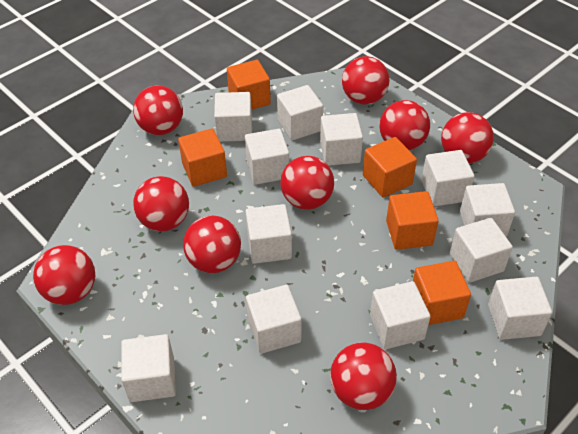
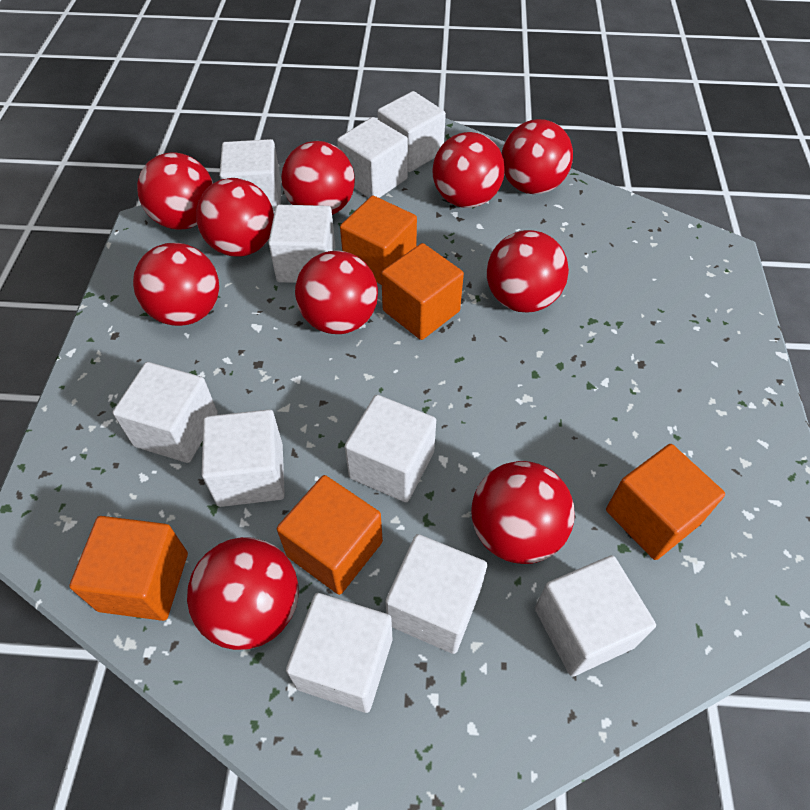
red ball: [33,245,95,305] [133,85,183,135] [133,176,189,231] [183,216,241,273] [280,156,334,210] [330,342,397,410] [342,56,389,104] [380,100,430,150] [441,112,494,164] = 9 -> [133,243,219,326] [137,152,213,230] [187,537,299,650] [196,178,274,257] [281,141,355,215] [295,251,378,334] [432,132,505,208] [471,461,575,564] [487,230,569,312] [502,119,573,194] = 10
white cube: [121,334,176,402] [214,92,252,142] [245,129,289,185] [246,204,292,264] [246,285,302,354] [277,85,323,141] [320,113,363,166] [370,281,430,349] [421,150,475,207] [450,218,513,283] [460,183,515,237] [488,277,552,340] = 12 -> [113,362,218,463] [202,409,285,507] [219,139,281,213] [268,205,335,283] [286,593,392,713] [337,117,408,198] [345,395,436,502] [378,91,446,172] [385,534,487,654] [535,555,656,676] = 10

